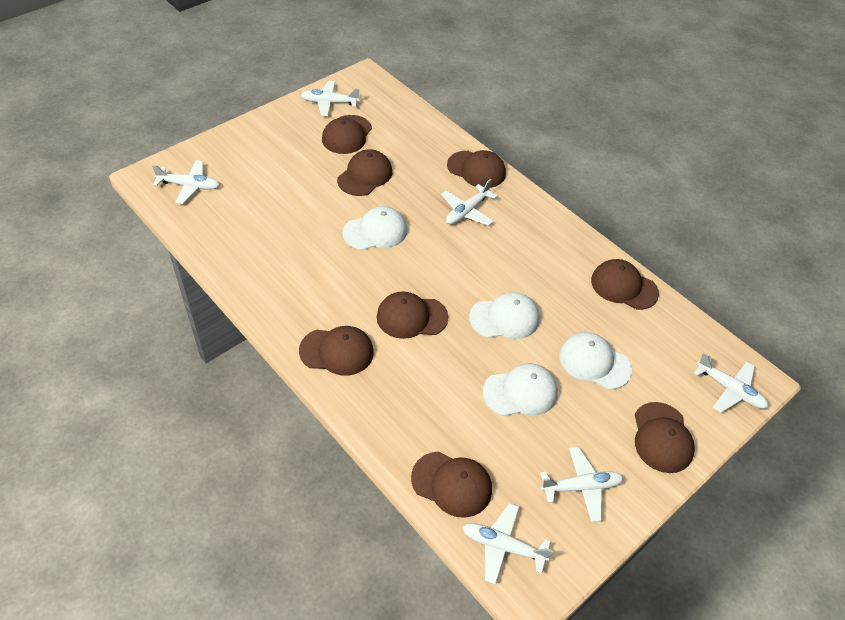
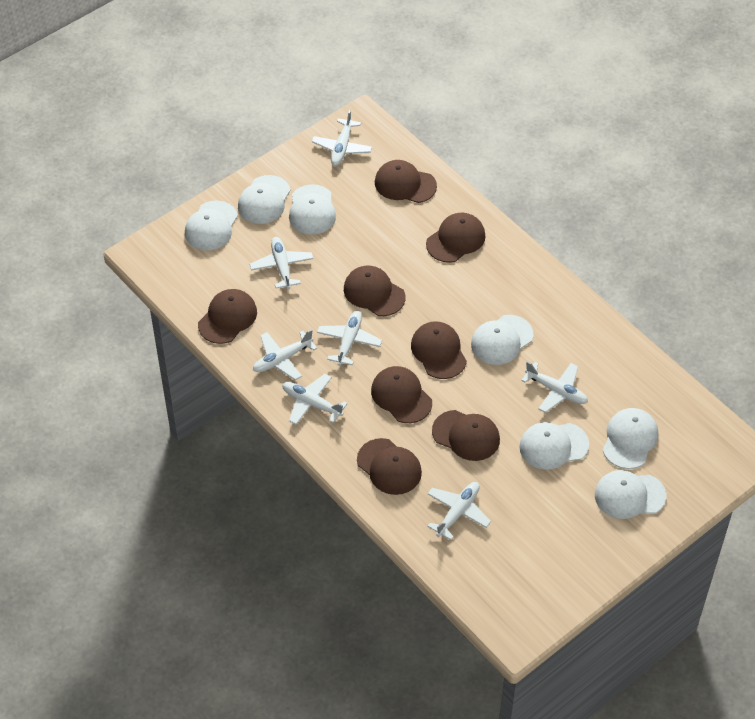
white cap: [342,206,408,250] [469,292,540,339] [483,363,558,416] [559,332,632,389] = 4 -> [185,200,238,250] [238,175,291,224] [289,184,336,235] [471,315,534,365] [519,422,589,470] [595,470,666,519] [603,408,658,469] = 7
white plane: [152,160,220,204] [301,81,360,116] [441,179,497,226] [462,503,553,584] [540,447,624,522] [694,353,768,413] = 6 -> [250,237,313,289] [253,329,317,380] [282,374,348,425] [312,110,372,166] [317,311,382,366] [427,482,491,540] [521,361,588,413] = 7

